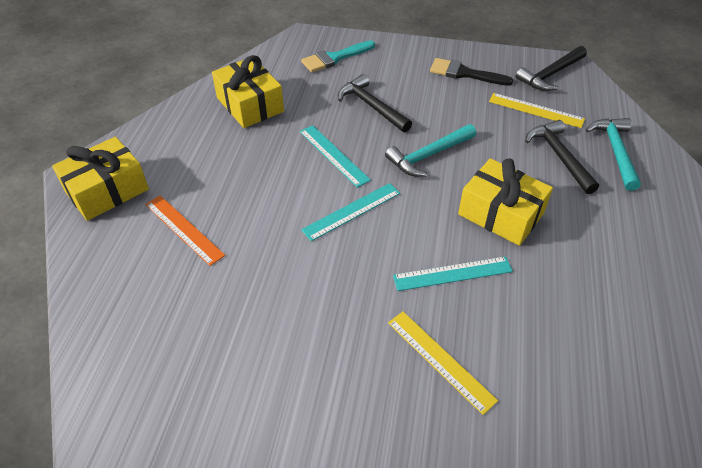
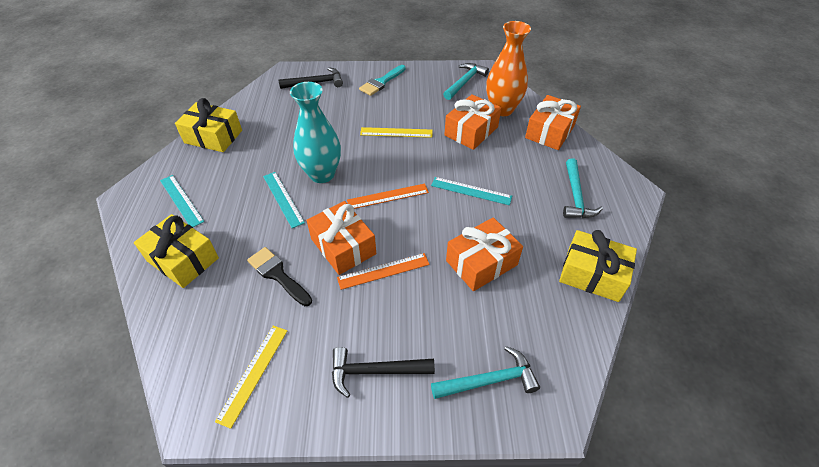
black hammer: [338,74,412,132] [516,46,587,91] [525,120,599,194] = 3 -> [279,67,343,89] [332,347,435,398] = 2
orange gift: none = 0 -> [306,201,376,275] [444,94,501,150] [446,217,523,291] [525,95,581,150] = 4
orange ruler: [145,195,225,266] = 1 -> [337,253,430,290] [347,184,429,209] = 2
orange vase: none = 0 -> [486,21,531,116] = 1
turquoise hammer: [385,124,476,177] [586,118,641,191] = 2 -> [431,346,540,399] [443,63,489,100] [563,158,603,218] = 3
turquoise vase: none = 0 -> [290,82,341,183] = 1

